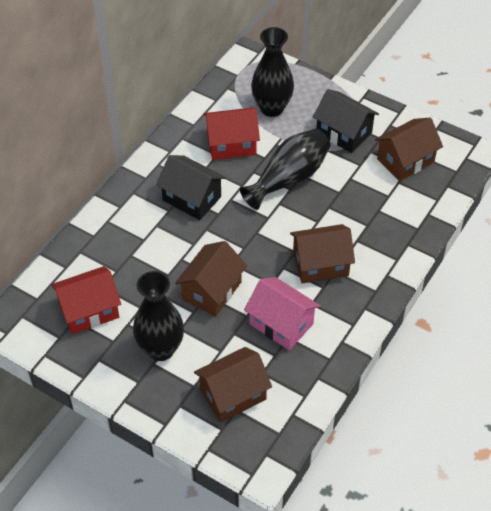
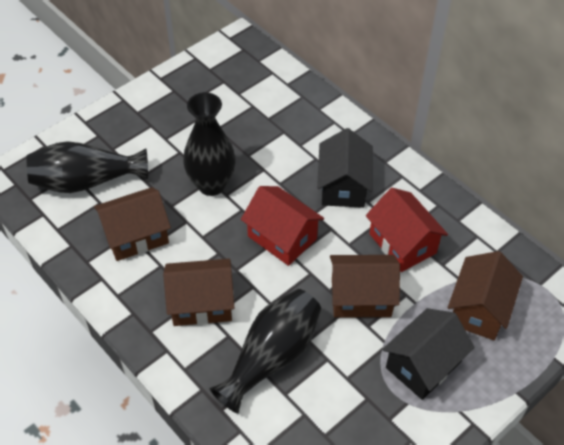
pink house: [244,277,320,350] = 1 -> none = 0

